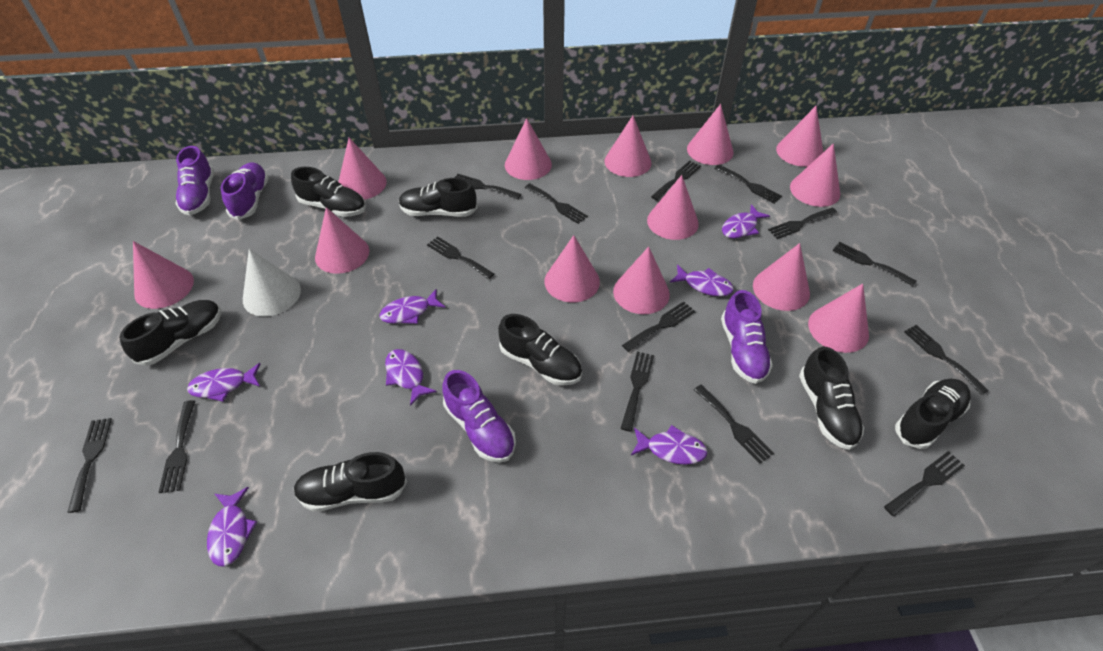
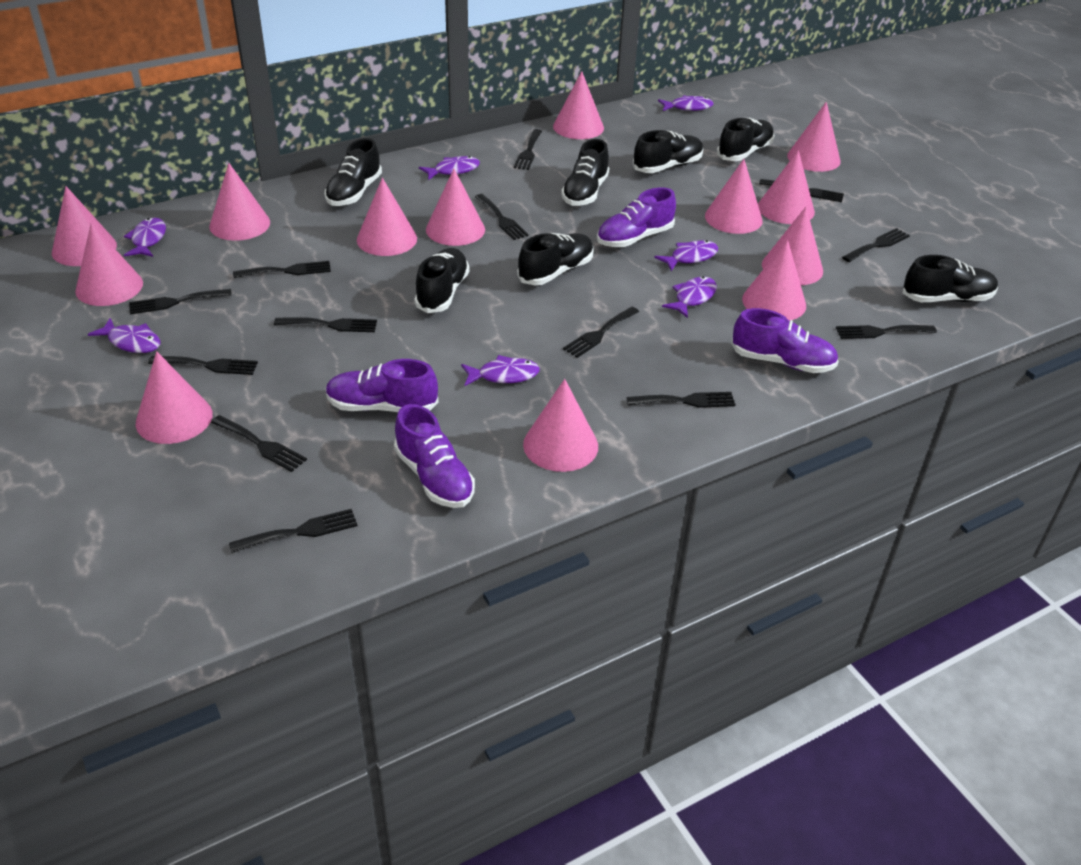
black fork: [67,418,112,513] [158,400,195,493] [427,236,494,279] [455,174,521,199] [525,183,588,224] [620,351,654,432] [622,301,695,352] [651,161,701,201] [694,385,774,464] [714,164,782,204] [768,208,837,239] [833,242,916,286] [884,451,965,516] [904,325,989,395] = 14 -> [129,289,232,314] [148,356,258,375] [211,415,307,472] [229,509,358,553] [233,261,331,278] [274,317,377,332] [475,194,529,240] [514,129,542,170] [563,307,639,358] [626,392,736,408] [759,179,844,202] [836,325,937,339] [842,228,910,262] = 13
white cone: [243,249,301,317] = 1 -> none = 0

